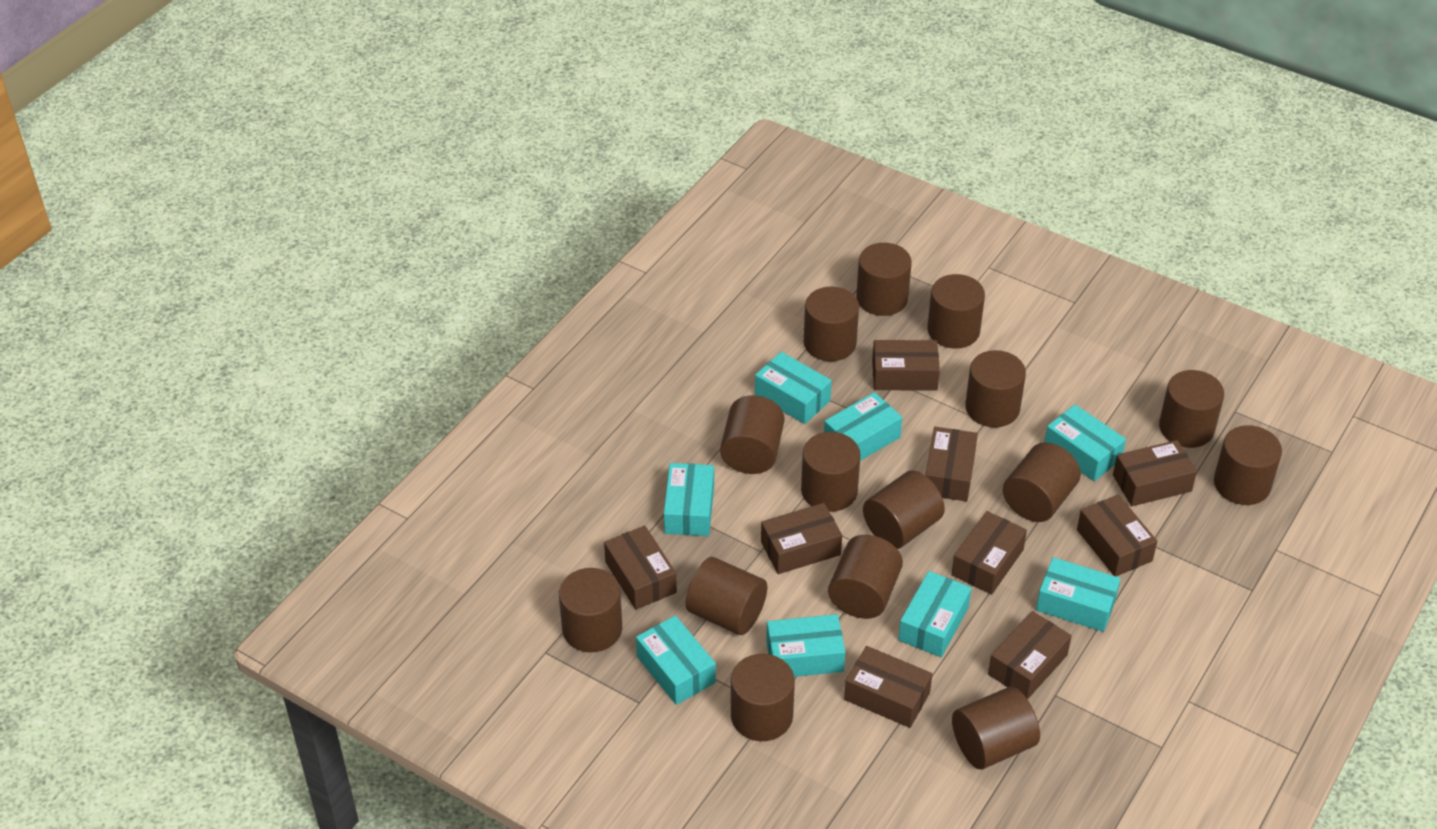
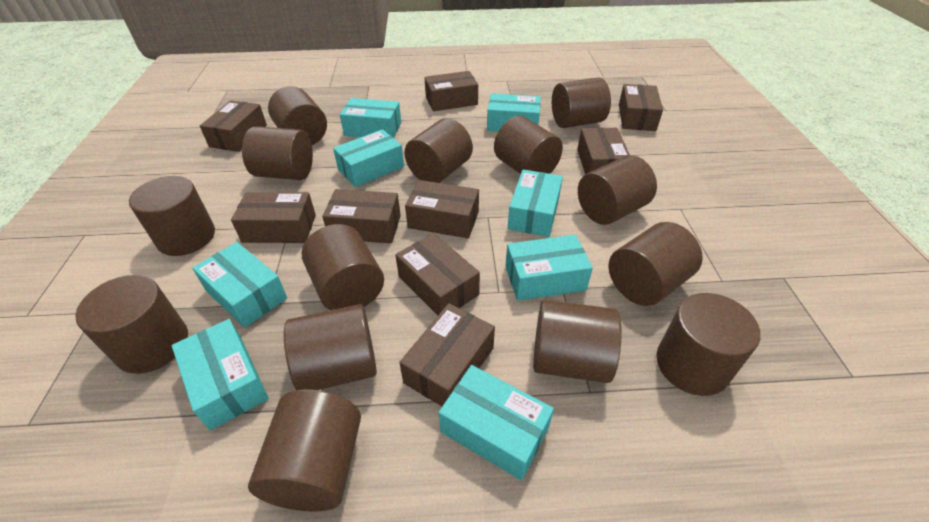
brown cylinder: [559,568,622,652] [686,557,767,635] [720,395,785,474] [731,654,795,741] [801,432,861,512] [804,287,859,361] [828,535,903,619] [856,243,912,316] [863,470,945,549] [927,274,985,349] [952,687,1040,769] [965,350,1026,427] [1003,442,1081,522] [1159,370,1224,448] [1214,425,1282,505] = 15 -> [75,275,188,374] [129,176,215,256] [242,126,313,180] [248,389,361,511] [268,86,327,145] [284,304,377,390] [302,224,384,310] [404,118,473,183] [494,116,563,174] [533,300,621,383] [552,77,611,128] [578,155,657,225] [608,222,703,306] [656,293,760,396] = 14

